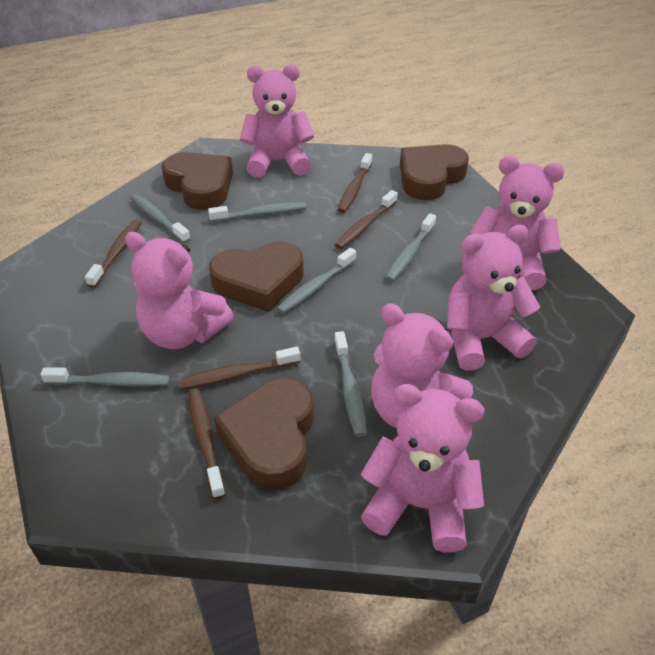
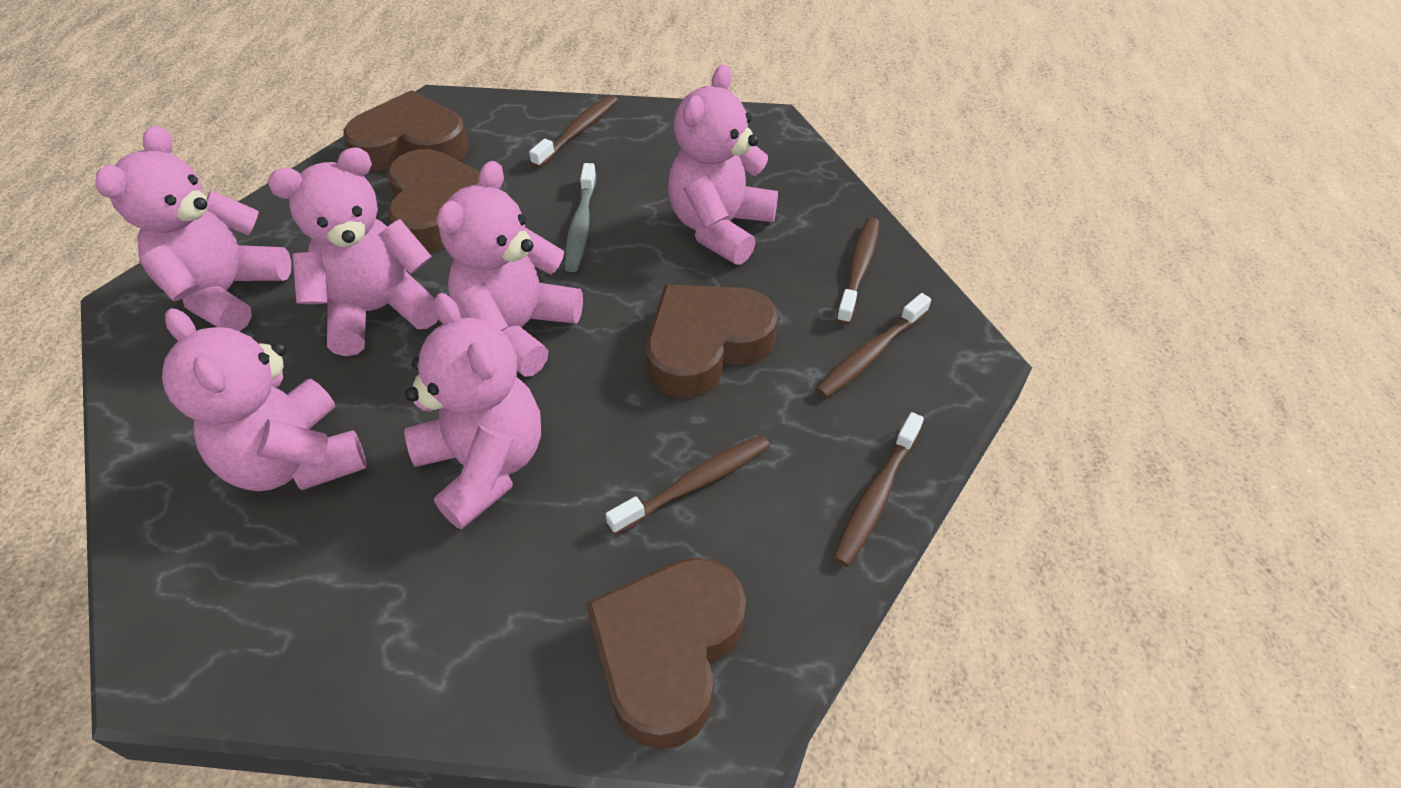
grey toothbrush: [41,367,170,387] [130,194,191,243] [208,202,307,222] [276,248,356,314] [334,331,367,437] [385,213,436,282] = 6 -> [565,163,596,272] = 1

